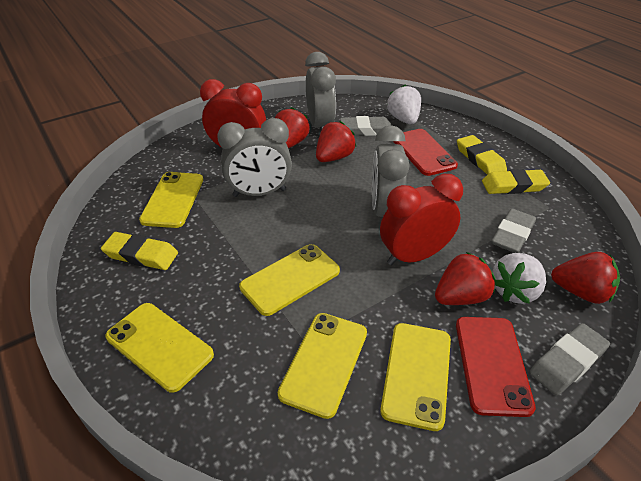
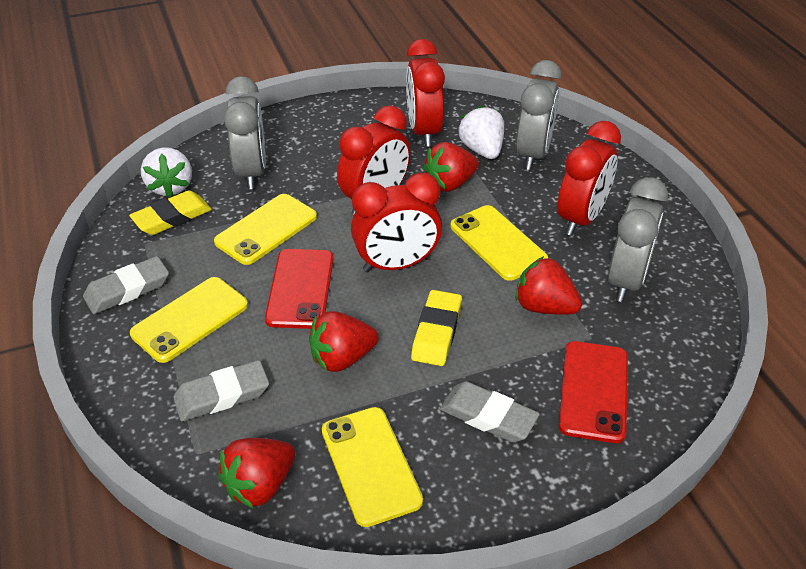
red clock: [200,79,266,149] [380,174,463,265] = 2 -> [337,105,410,214] [351,173,442,272] [406,39,445,147] [558,121,621,236] = 4
yellow eraser: [101,232,178,270] [457,135,507,175] [482,169,550,194] = 3 -> [129,190,212,235] [411,290,462,366] = 2
yellow phone: [106,303,214,393] [139,172,203,228] [239,244,340,316] [278,313,367,419] [380,323,451,431] = 5 -> [130,277,248,363] [214,194,317,265] [322,407,423,527] [451,205,548,281] = 4

